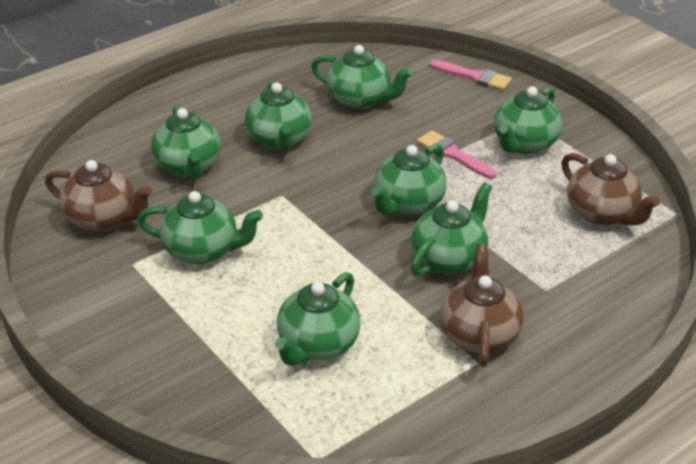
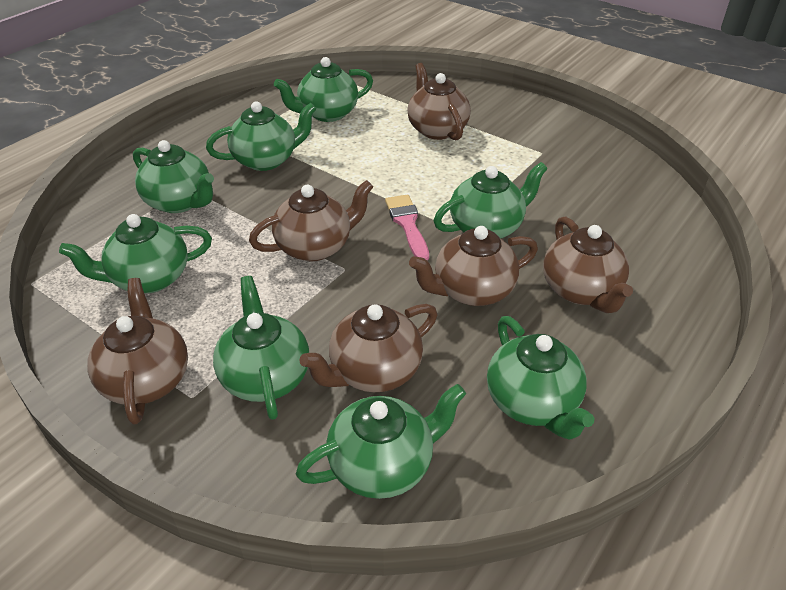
brown teapot: [45,160,152,232] [440,244,524,367] [561,153,660,226] = 3 -> [87,278,188,425] [249,180,373,261] [300,304,437,392] [408,63,471,140] [409,226,538,306] [543,216,633,313] = 6
pink brush: [417,131,497,179] [429,60,512,90] = 2 -> [385,195,429,260] = 1

